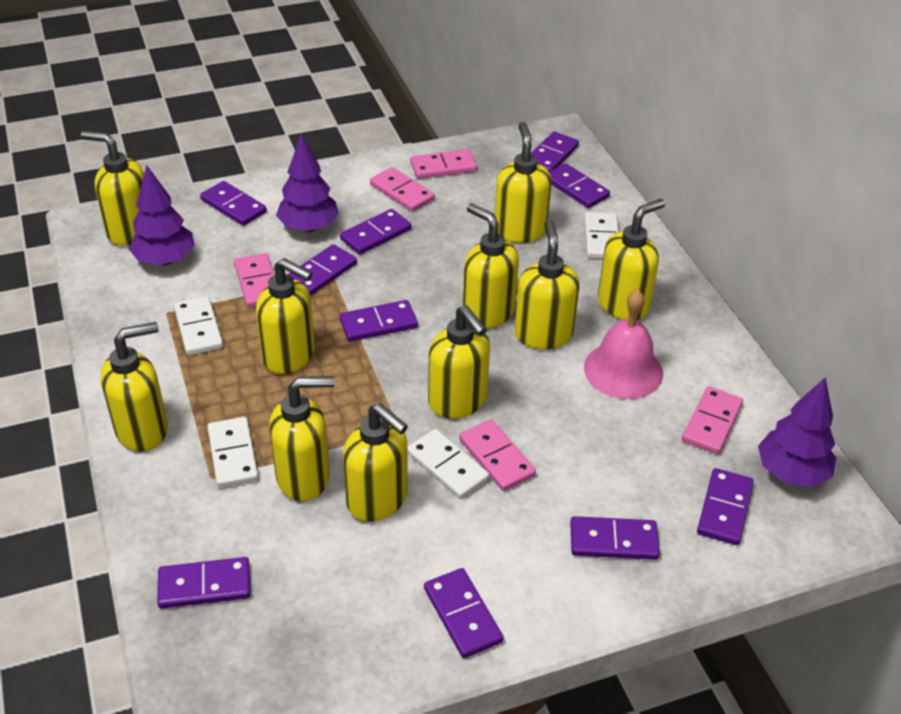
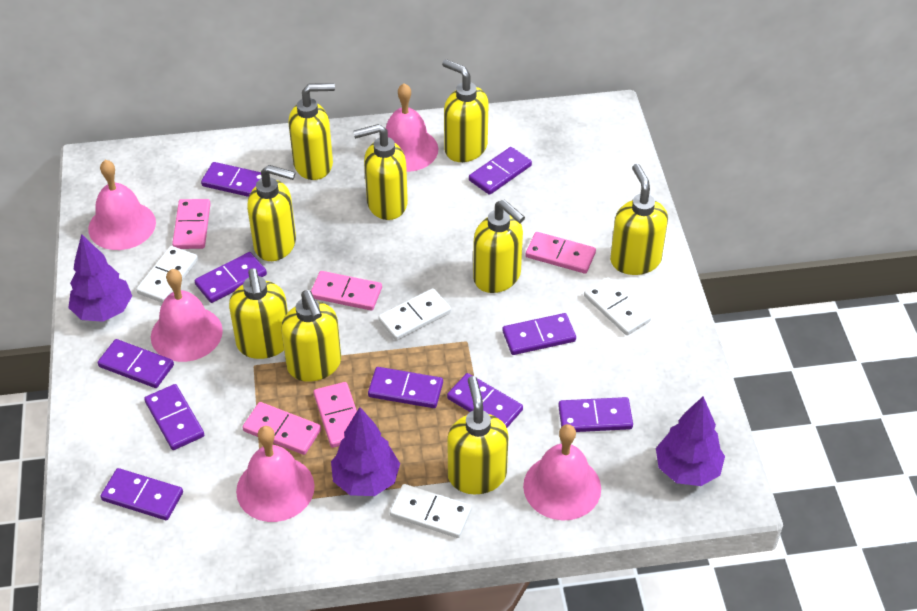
pink bell: [584,290,663,399] = 1 -> [88,160,156,250] [151,269,223,362] [236,426,315,522] [386,83,438,172] [523,424,601,520] = 5
yellow soap dispenser: [81,131,144,246] [101,322,168,451] [256,258,315,374] [270,376,335,501] [343,403,408,522] [428,305,490,419] [463,203,519,329] [495,122,552,243] [515,219,579,349] [598,199,665,320] = 10 -> [229,268,288,359] [247,165,296,261] [281,290,341,382] [288,83,335,180] [353,124,408,220] [442,59,489,162] [447,376,508,494] [473,200,525,293] [610,164,668,275] = 9

